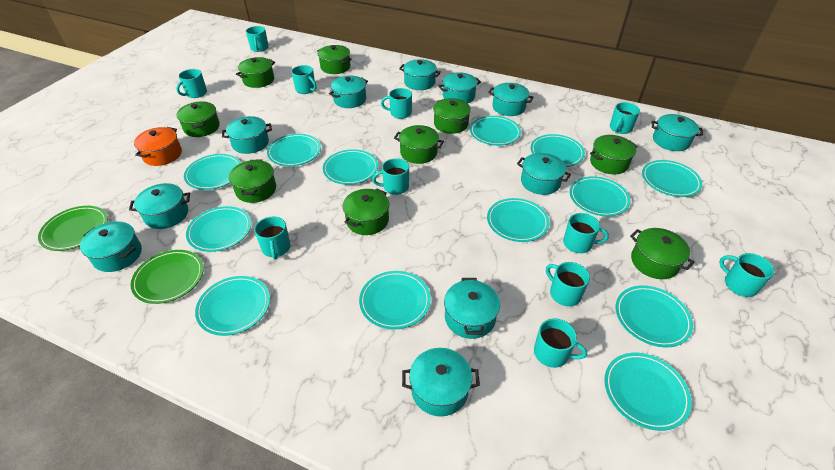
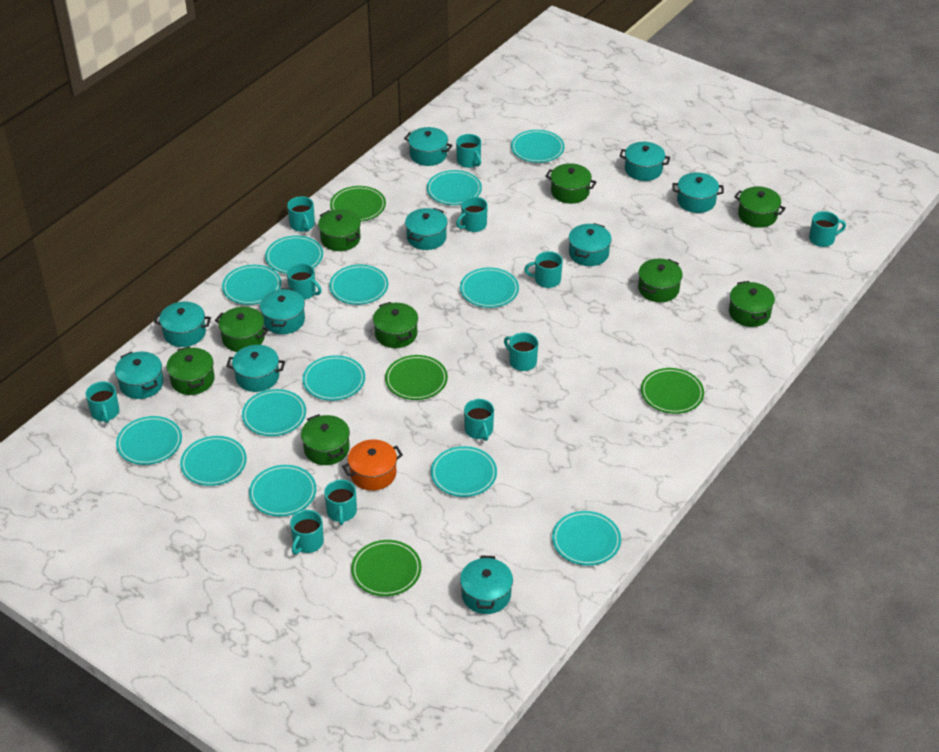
green plate: [38,206,108,251] [131,250,204,304] = 2 -> [330,186,386,221] [351,540,421,596] [385,355,448,400] [641,368,704,414] = 4
turquoise pot: [80,221,142,272] [129,183,190,229] [222,116,272,154] [329,76,368,108] [399,59,441,90] [402,348,480,416] [438,72,481,103] [444,278,500,339] [488,83,534,116] [517,153,571,195] [652,114,703,151] = 11 -> [115,351,164,399] [154,302,211,347] [227,345,285,392] [260,288,305,334] [404,127,453,166] [405,208,447,250] [460,555,513,614] [569,223,612,266] [620,142,670,181] [673,172,724,213] = 10

